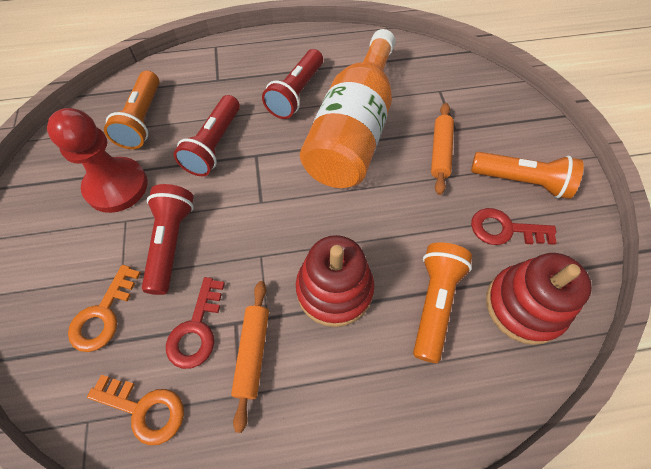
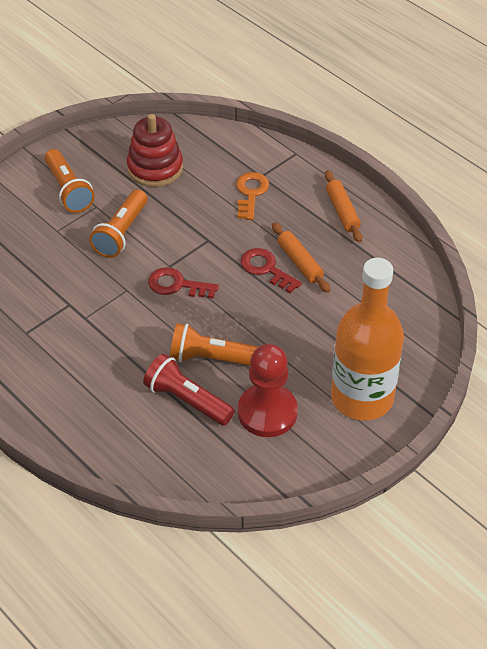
orange key: [68,265,141,352] [87,375,184,445] = 2 -> [236,172,269,220] = 1
red flashlight: [142,184,194,295] [174,95,240,176] [262,49,323,119] = 3 -> [143,354,235,426] = 1
red stacking toy: [296,235,374,327] [486,253,592,345] = 2 -> [127,114,183,187] = 1

